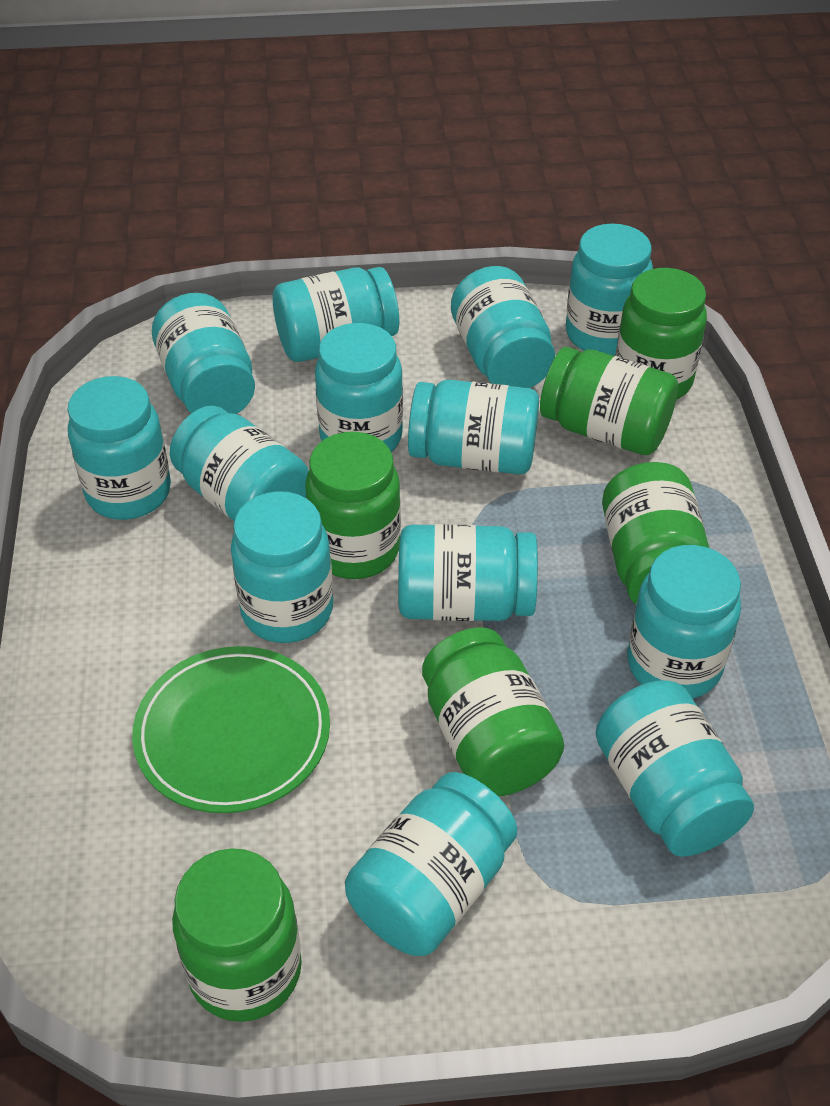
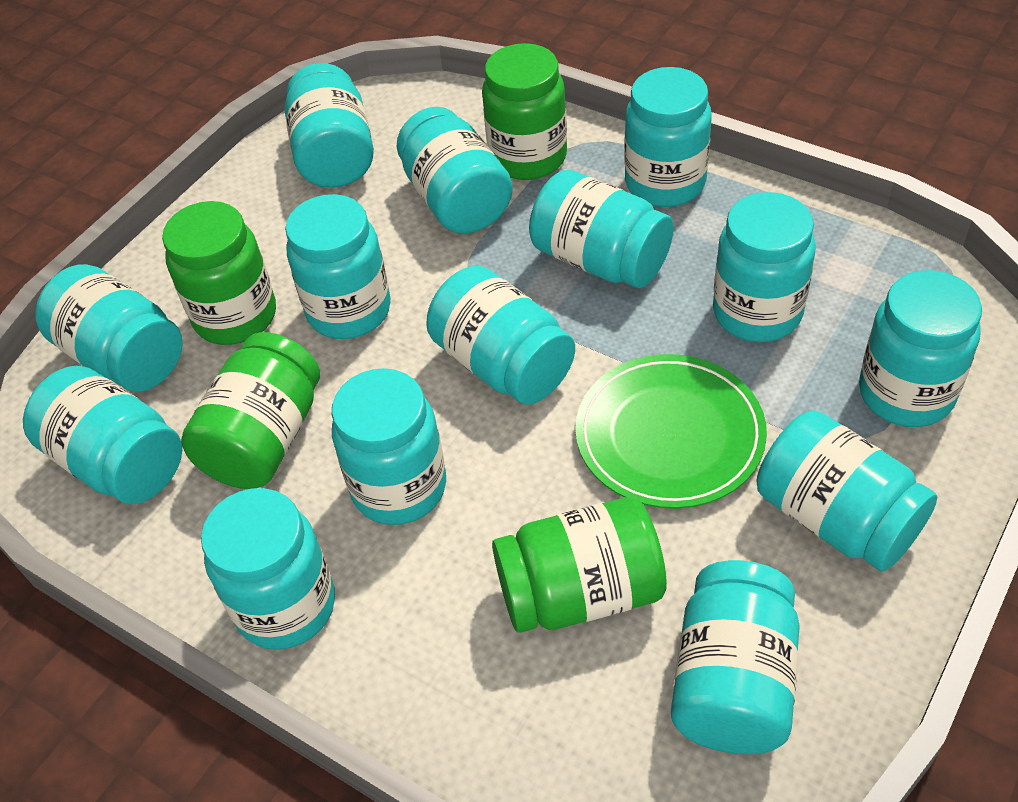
green jar: [172,848,302,1022] [305,432,401,579] [422,627,564,796] [540,347,678,455] [602,462,709,605] [616,268,707,400] = 6 -> [162,201,276,345] [181,332,320,489] [482,43,567,180] [492,497,667,633] = 4
turquoise jar: [67,376,171,520] [152,293,255,414] [170,406,309,521] [231,491,333,643] [273,267,399,362] [315,323,403,452] [345,772,518,956] [398,524,538,621] [408,380,539,474] [451,266,555,388] [566,224,653,355] [596,680,754,857] [627,545,741,699] = 13 -> [23,366,182,504] [35,264,182,392] [201,488,335,650] [285,63,374,188] [285,194,391,339] [332,368,446,525] [397,107,513,234] [426,266,575,405] [529,170,674,288] [624,67,712,207] [671,560,800,754] [713,192,816,342] [756,410,937,572] [859,270,982,427] = 14

